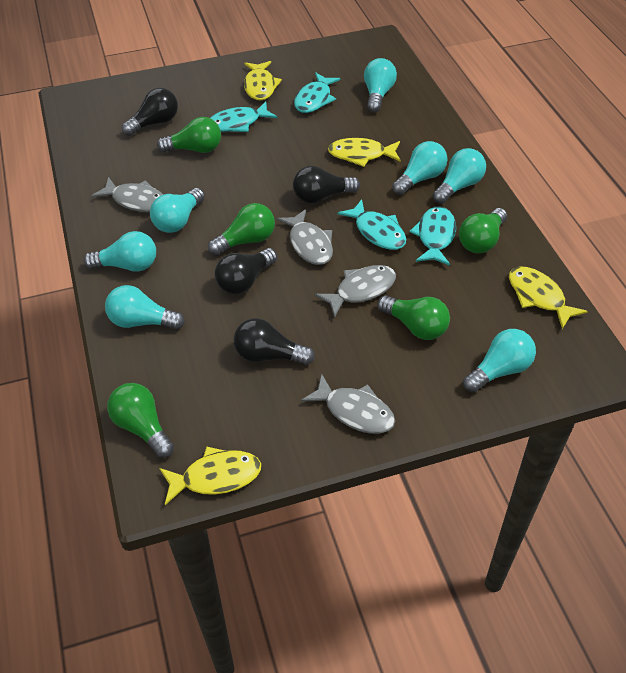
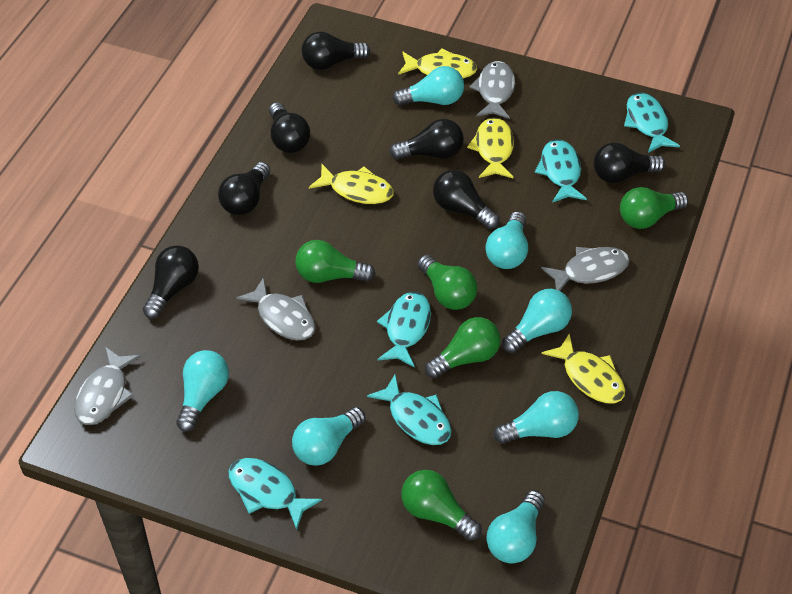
black light bulb: [122,88,178,136] [215,248,277,294] [233,318,315,365] [293,166,360,204] = 4 -> [143,245,199,319] [218,162,270,215] [269,102,310,153] [302,32,370,70] [390,119,464,159] [433,170,500,229] [594,143,665,183] = 7
turquoise fish: [210,101,277,132] [294,72,341,113] [337,199,406,250] [409,206,456,266] = 4 -> [229,458,322,530] [367,374,451,445] [377,292,431,368] [535,139,587,203] [624,93,680,153] = 5

